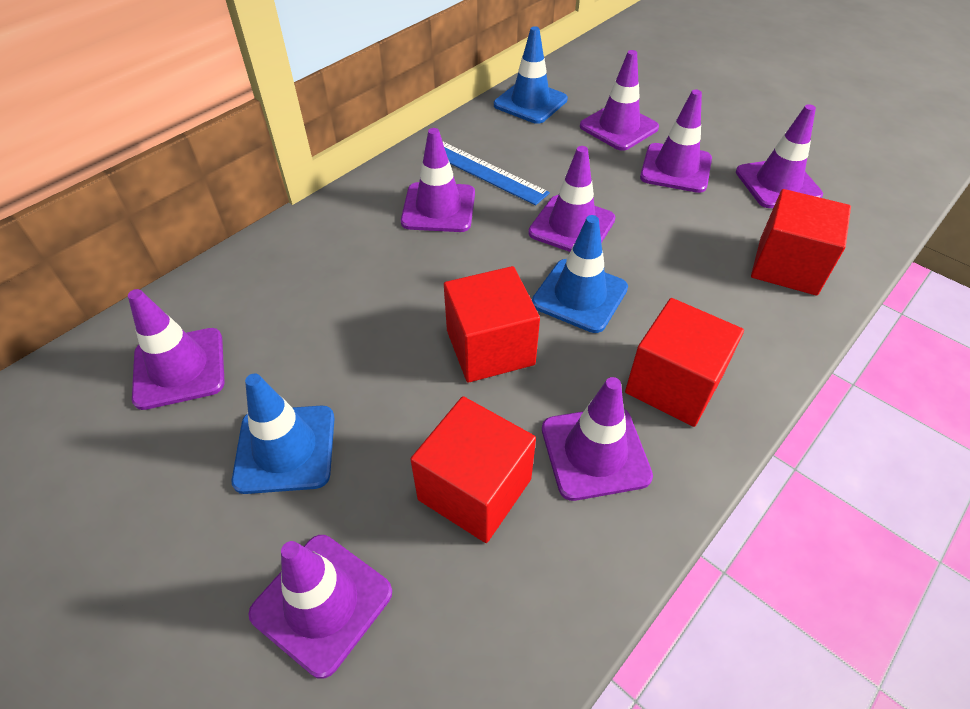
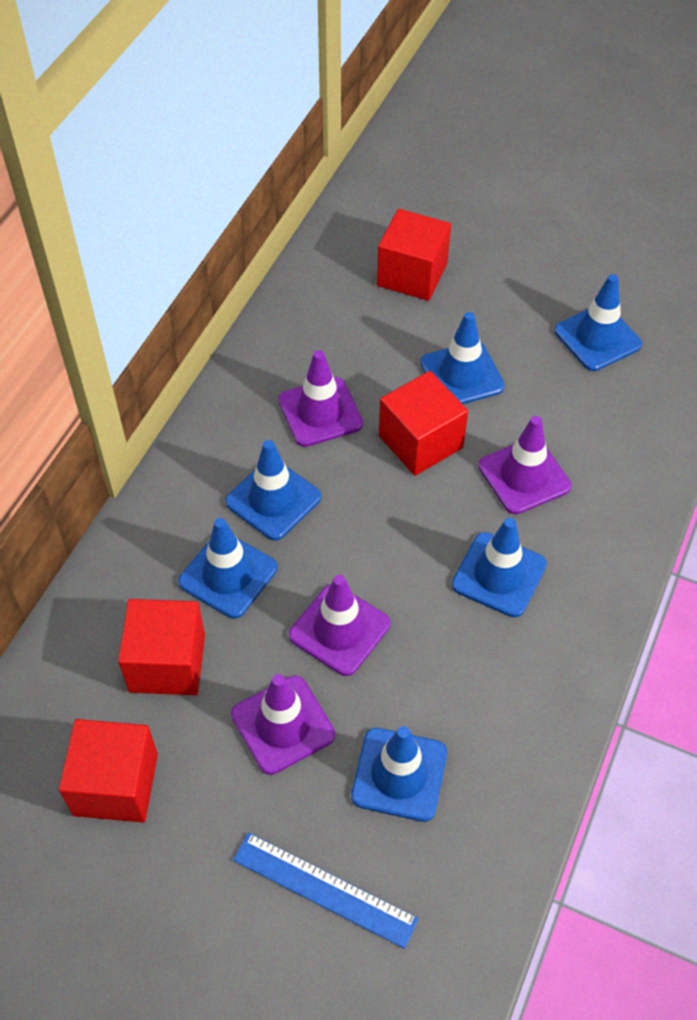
blue traffic cone: [232,373,335,494] [494,26,568,124] [532,215,628,333] = 3 -> [178,518,277,618] [225,440,321,540] [351,726,447,822] [420,312,505,404] [452,518,547,617] [554,274,642,371] = 6
purple traffic cone: [128,289,225,410] [248,535,392,679] [401,128,475,232] [528,146,615,252] [542,377,653,501] [580,50,659,151] [640,90,712,193] [736,104,823,208] = 8 -> [231,674,335,775] [278,350,363,447] [289,575,390,676] [479,416,571,514] = 4

